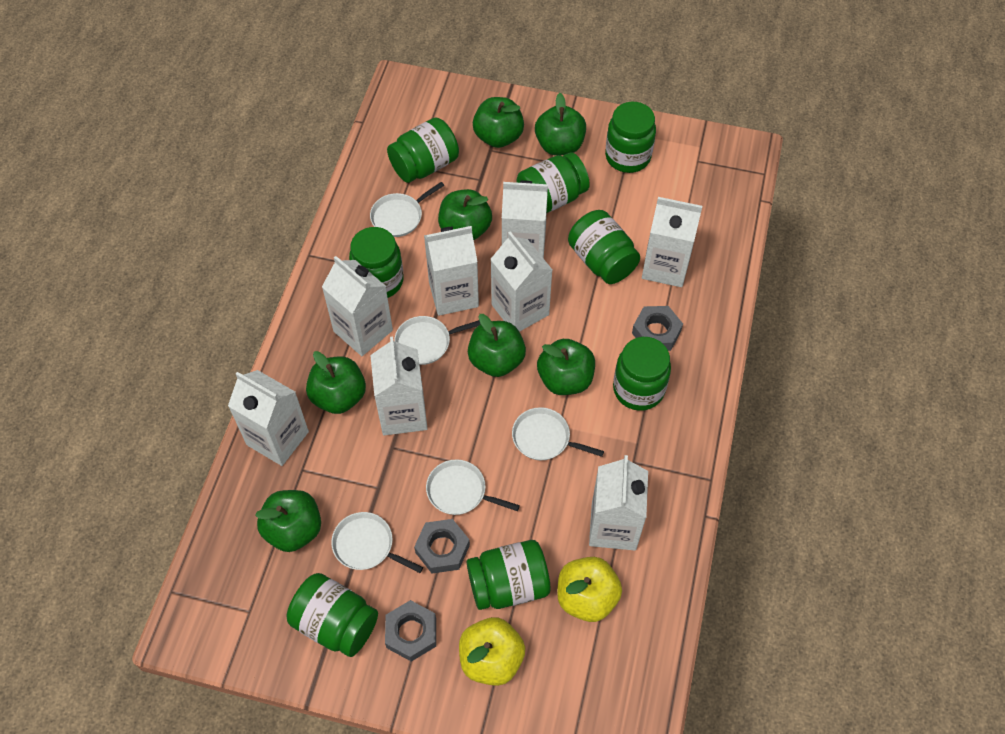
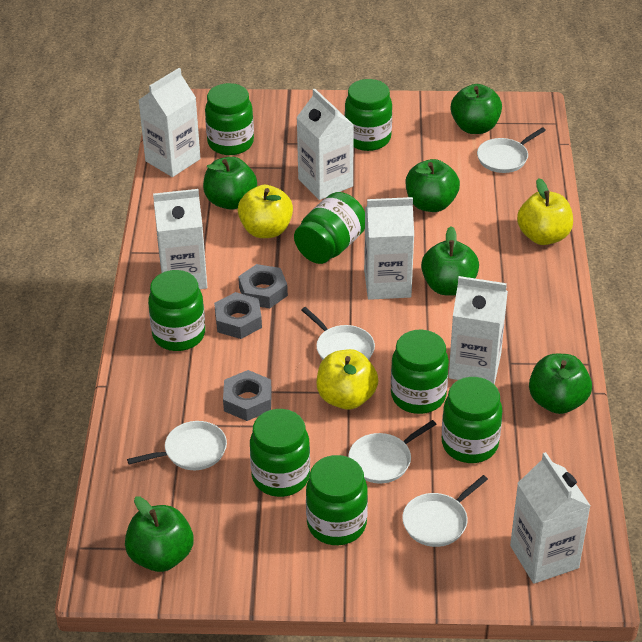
green apple: [255,490,321,552] [306,351,366,414] [438,189,492,240] [468,314,526,377] [473,97,524,148] [535,93,586,156] [537,339,595,395] = 7 -> [125,496,193,572] [203,157,257,210] [406,159,460,212] [421,226,479,296] [451,84,502,134] [529,354,592,414] = 6
white carton: [228,370,309,466] [322,256,393,356] [370,337,428,435] [424,226,479,316] [491,231,552,332] [502,180,548,259] [589,455,648,551] [642,197,702,287] = 8 -> [139,68,201,177] [153,189,207,289] [296,88,354,200] [364,197,414,300] [449,276,508,385] [510,452,590,584] = 6
yellow apple: [459,617,525,686] [557,557,622,622] = 2 -> [238,185,293,238] [316,349,378,410] [517,178,573,245] = 3

